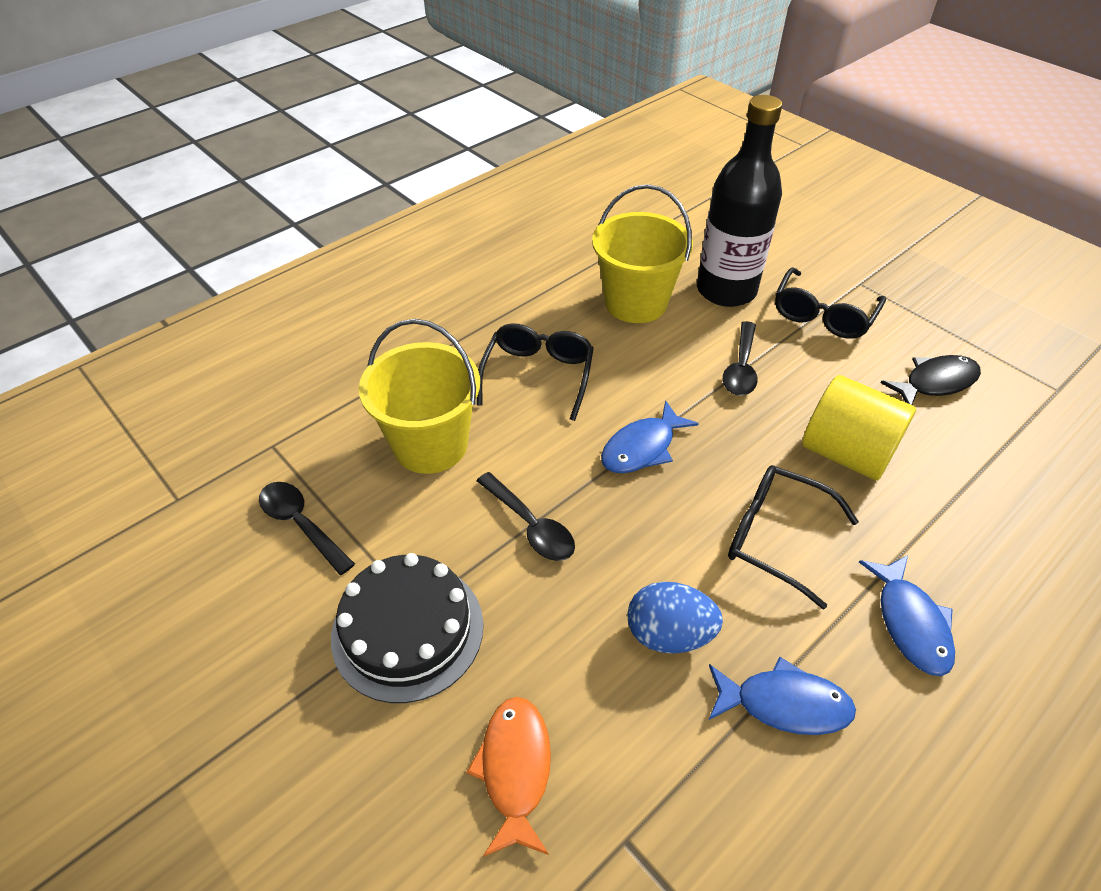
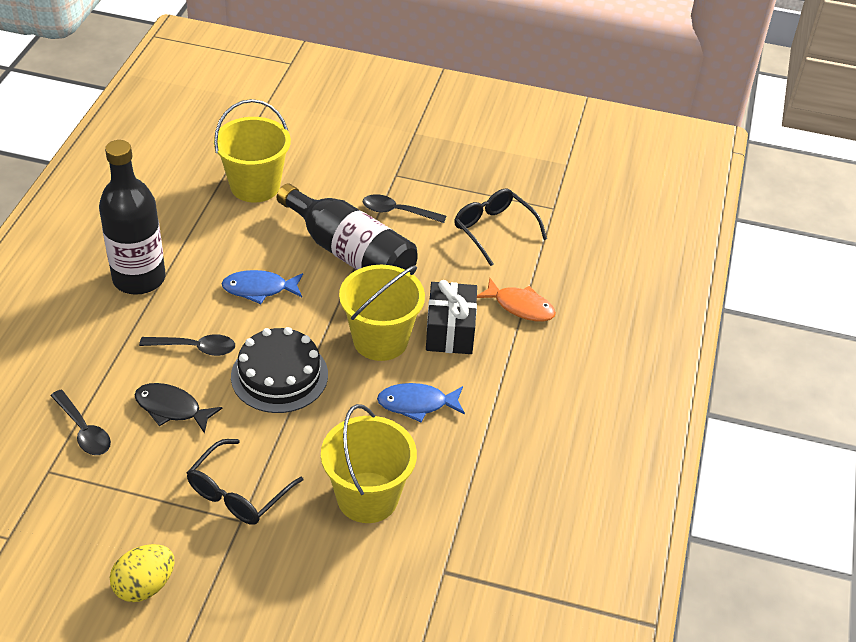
black bottle: [697,95,782,307] = 1 -> [99,140,165,295] [277,184,418,272] = 2
black gift: none = 0 -> [426,280,477,354] = 1
black glasses: [477,323,594,421] [728,465,859,609] [775,267,886,339] = 3 -> [187,439,304,525] [454,189,547,266] = 2
blue egg: [627,582,723,654] = 1 -> none = 0
blue fish: [601,400,699,473] [709,656,856,735] [859,555,955,676] = 3 -> [222,270,303,304] [377,383,465,422] = 2
yellow bucket: [359,319,480,474] [592,184,693,323] = 2 -> [214,99,291,202] [321,404,417,523] [339,265,425,361] = 3
yellow cylinder: [802,375,916,481] = 1 -> none = 0
yellow egg: none = 0 -> [110,544,174,602] = 1

